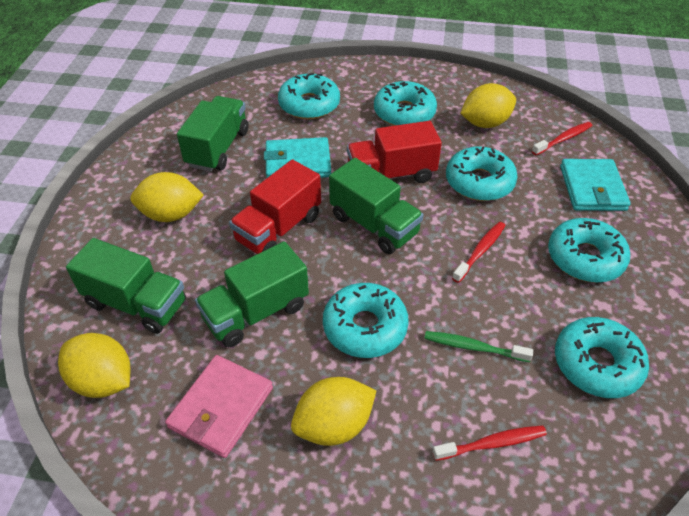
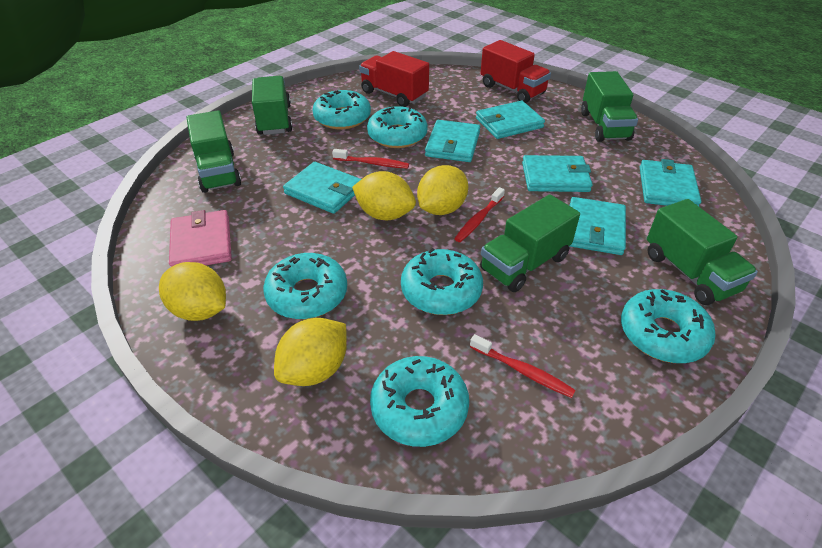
green toothbrush: [424,331,534,362] = 1 -> none = 0
green truck: [66,238,186,334] [177,96,248,171] [195,241,309,347] [329,158,424,254] = 4 -> [187,110,241,193] [252,76,292,135] [480,194,580,292] [581,71,638,142] [647,199,758,305] = 5
turquoise wallet: [264,137,331,179] [560,159,631,211] = 2 -> [283,162,361,214] [425,120,480,162] [476,101,545,139] [522,155,592,192] [570,197,626,255] [640,159,701,206] = 6

